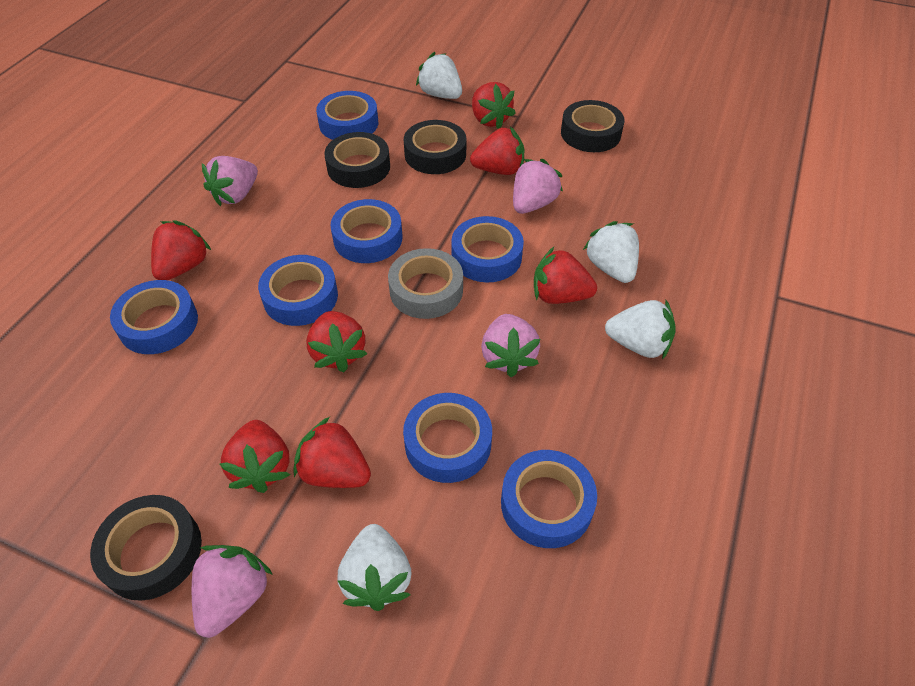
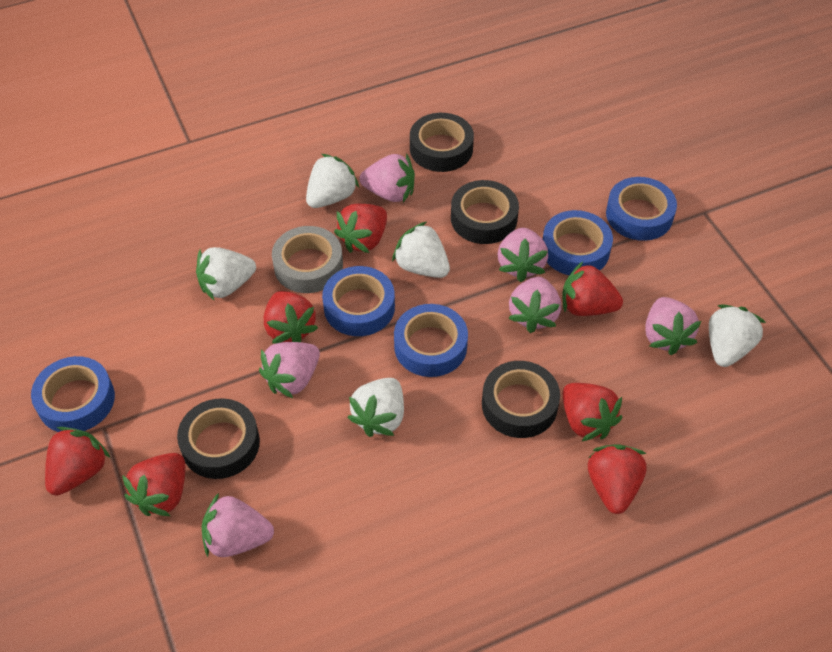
blue tape: [110,280,198,354] [258,255,338,326] [316,91,378,140] [330,199,403,263] [403,393,492,483] [451,216,524,282] [501,450,597,548] = 7 -> [31,356,115,432] [322,266,395,336] [394,304,468,377] [543,210,613,275] [606,177,677,241] = 5
pink strawberry: [192,545,273,638] [202,156,258,206] [481,314,540,377] [513,159,563,214] = 4 -> [202,493,274,557] [259,342,320,398] [359,153,415,202] [498,228,548,282] [508,277,561,333] [645,297,701,355] = 6
white strawberry: [337,524,411,611] [416,52,462,99] [583,221,639,283] [605,300,676,360] = 4 -> [196,247,256,301] [306,154,359,208] [347,378,404,437] [392,222,450,278] [709,304,766,367] = 5

